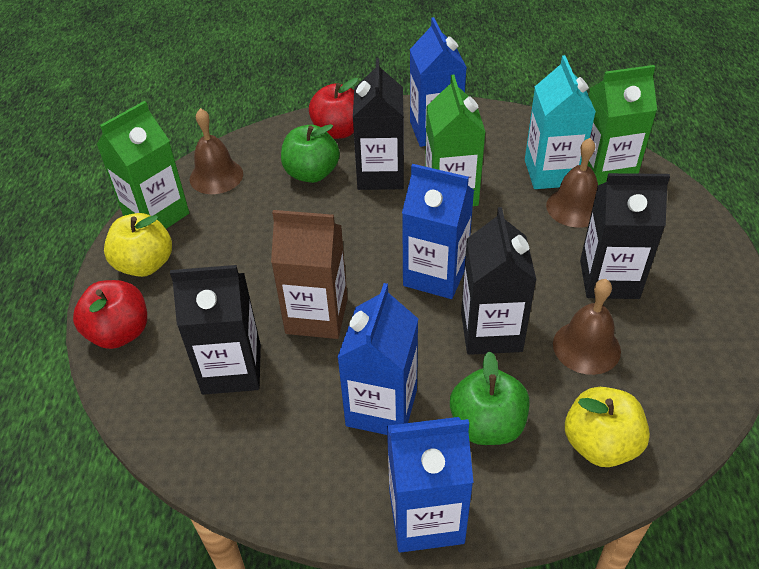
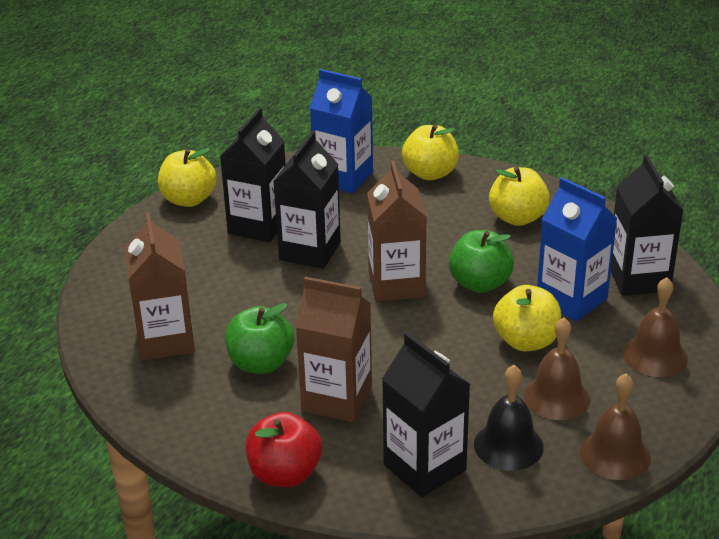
black bell: none = 0 -> [474,365,544,471] = 1
blue carton: [337,283,418,435] [387,417,474,553] [402,164,474,299] [410,17,467,147] = 4 -> [310,69,373,193] [537,177,617,321] = 2
brown carton: [271,210,348,339] = 1 -> [124,213,195,361] [296,277,372,422] [367,160,427,302] = 3
green carton: [96,101,189,229] [425,75,485,206] [588,65,657,185] = 3 -> none = 0
red apple: [73,280,147,349] [309,78,358,139] = 2 -> [246,412,322,487] = 1
turquoise carton: [525,55,596,189] = 1 -> none = 0
yellow apple: [104,213,172,277] [565,387,650,467] = 2 -> [158,148,217,207] [402,124,459,180] [489,167,550,226] [493,285,561,351] = 4

